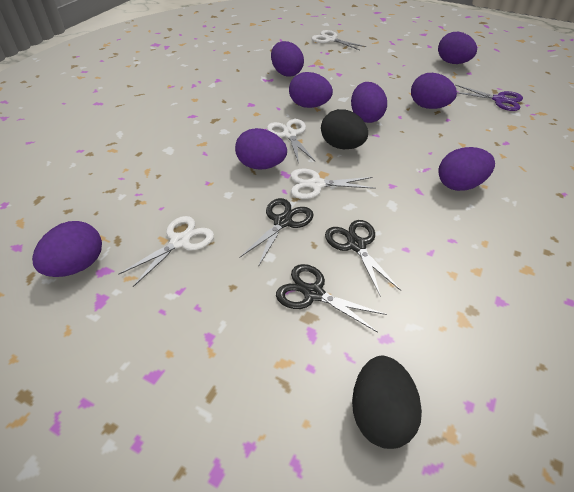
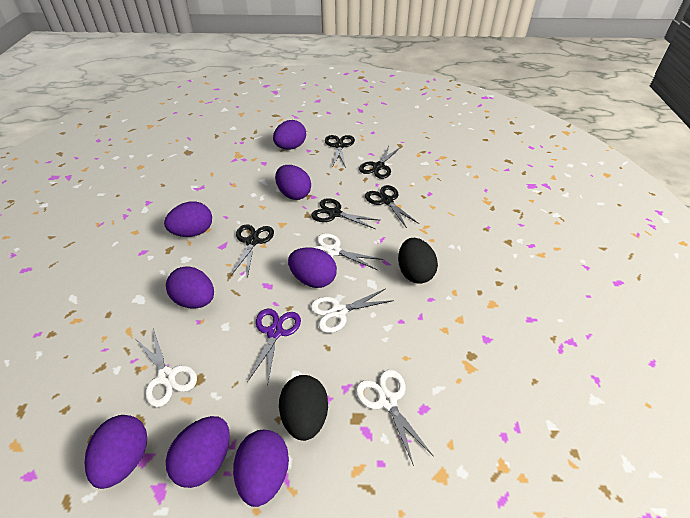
black scissors: [239,198,314,267] [276,264,387,333] [325,220,401,297] = 3 -> [231,224,274,278] [311,198,381,229] [325,135,355,168] [359,146,401,179] [365,185,419,228] = 5

